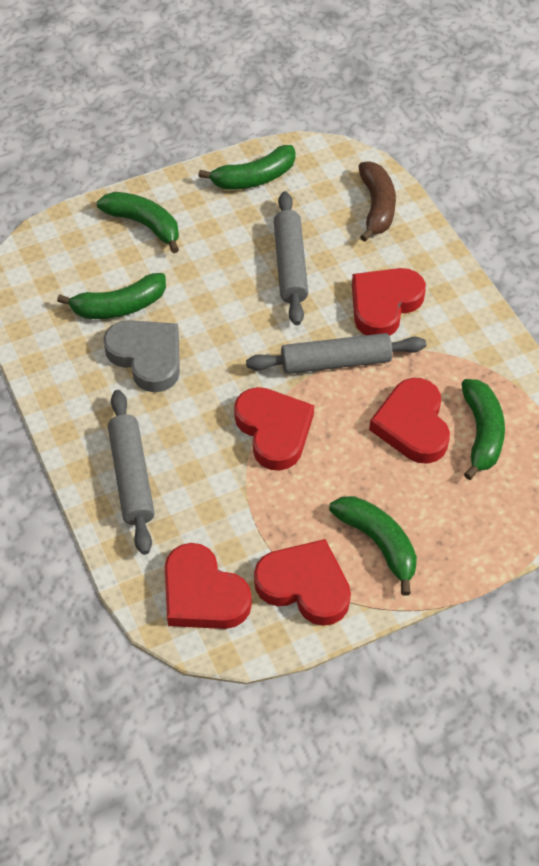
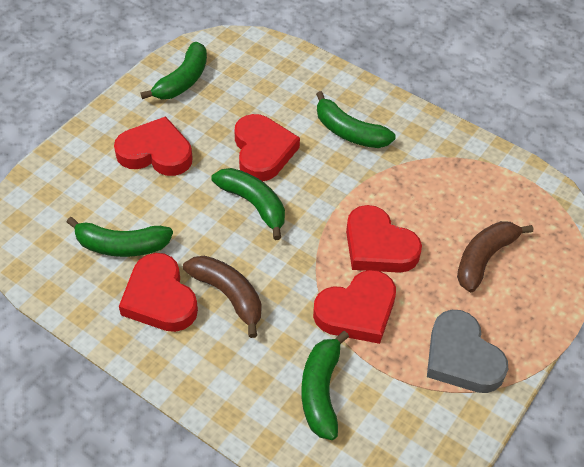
brown banana: [358,161,396,242] = 1 -> [183,256,261,338] [457,221,533,292] = 2
grey rolling pin: [108,390,155,555] [246,333,426,374] [274,191,308,325] = 3 -> none = 0

